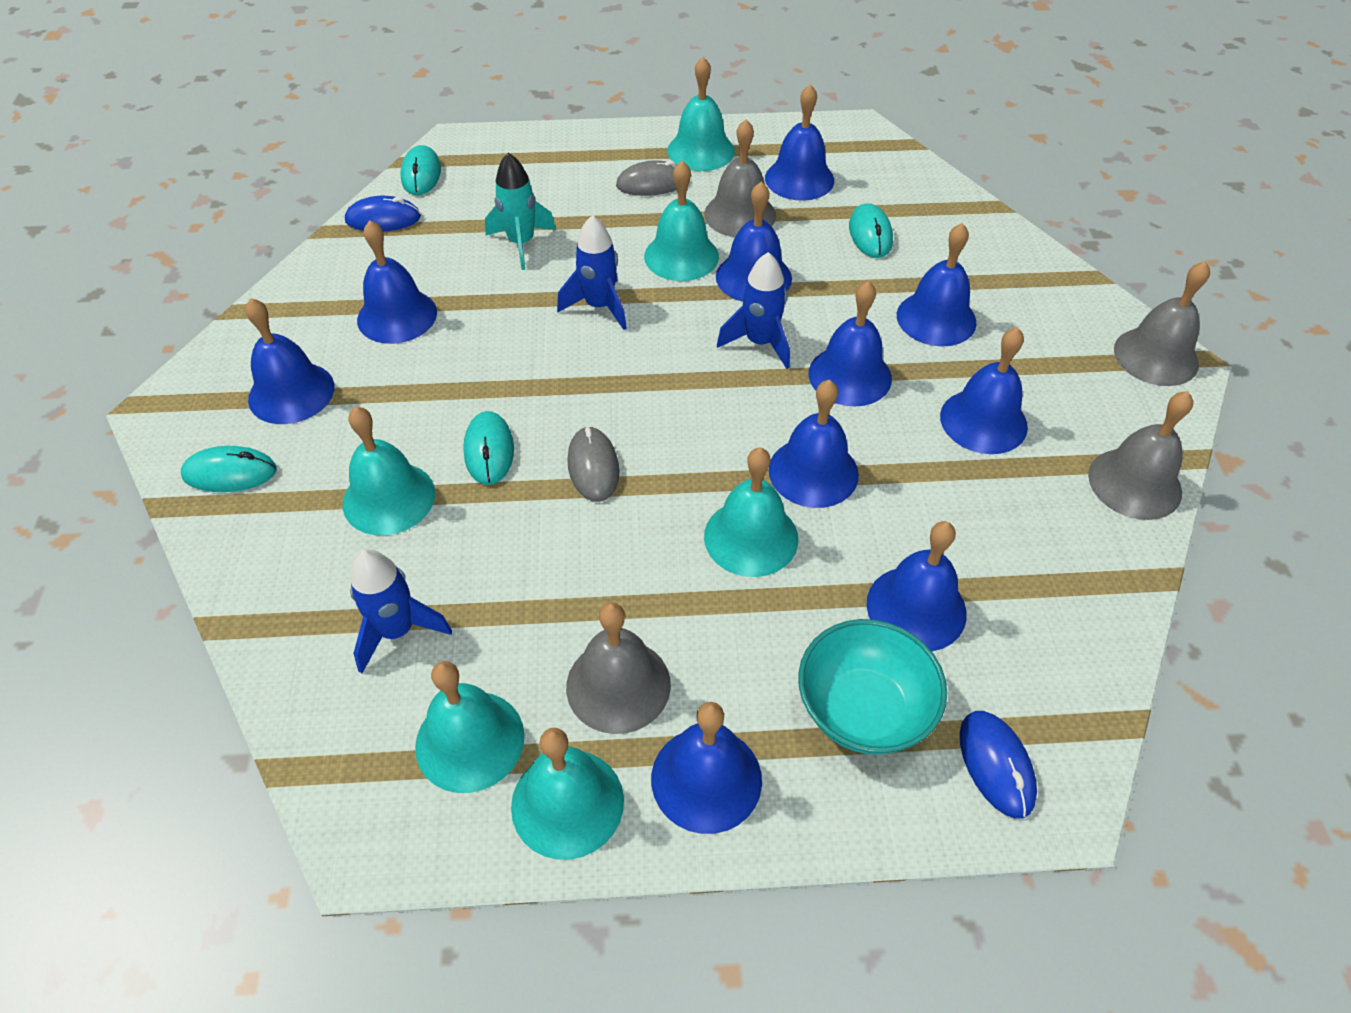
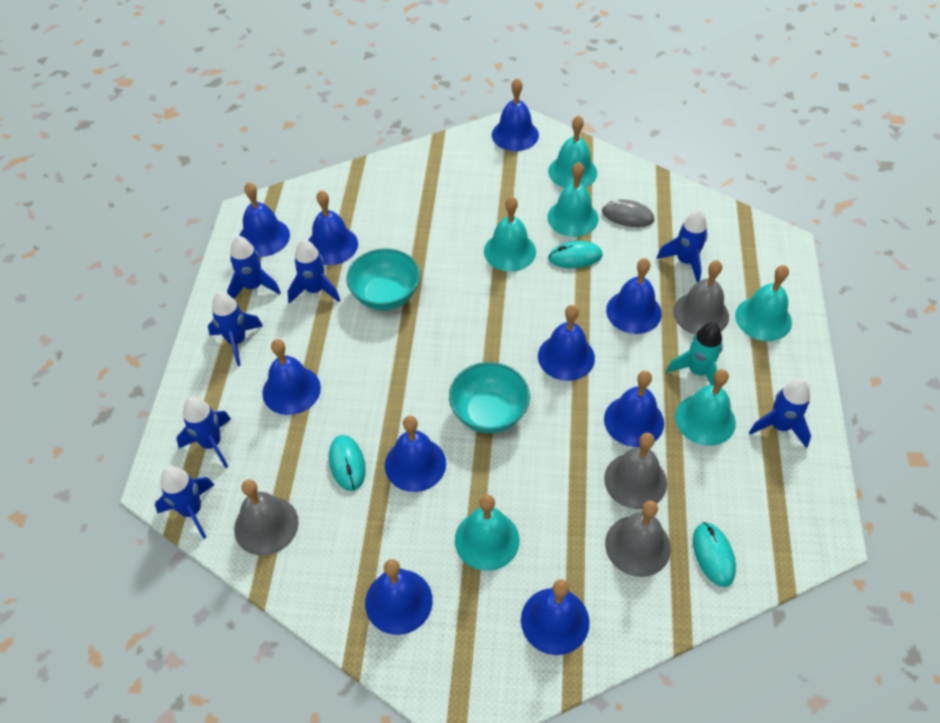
blue mouse: [345,196,421,231] [960,711,1037,819] = 2 -> none = 0
blue rocket: [350,549,452,673] [557,215,627,330] [717,252,790,369] = 3 -> [155,466,214,539] [177,397,231,468] [208,292,263,366] [227,236,281,299] [287,239,340,304] [657,209,708,283] [749,379,811,448] = 7
grey mouse: [567,426,619,502] [616,160,677,196] = 2 -> [602,199,654,227] = 1
turquoise bowl: [798,619,947,755] = 1 -> [346,249,420,310] [449,362,530,433] = 2
turquoise mouse: [181,446,277,492] [400,145,441,195] [463,411,514,485] [849,203,893,258] = 4 -> [329,435,366,491] [548,241,602,268] [693,522,736,587] = 3

